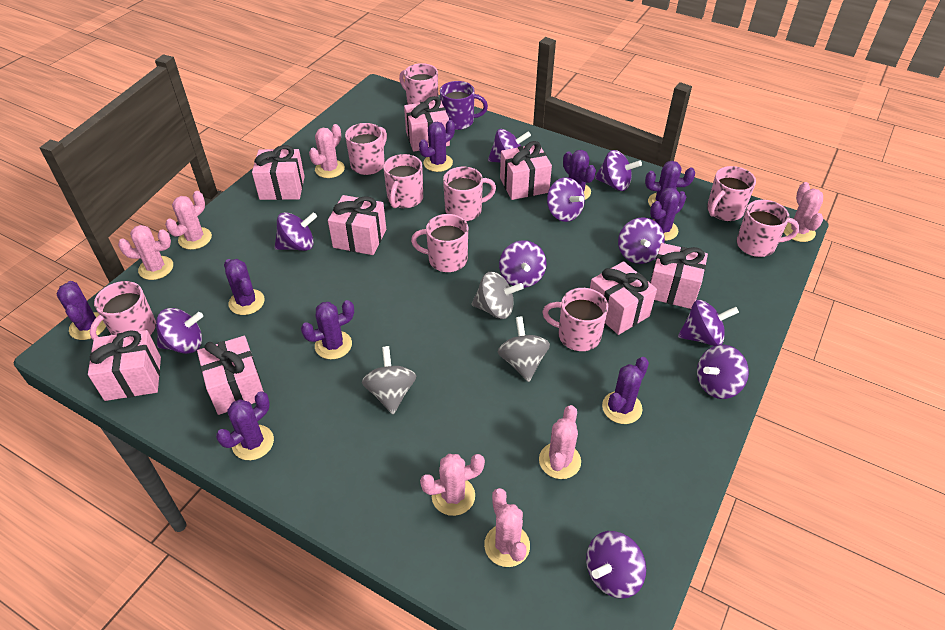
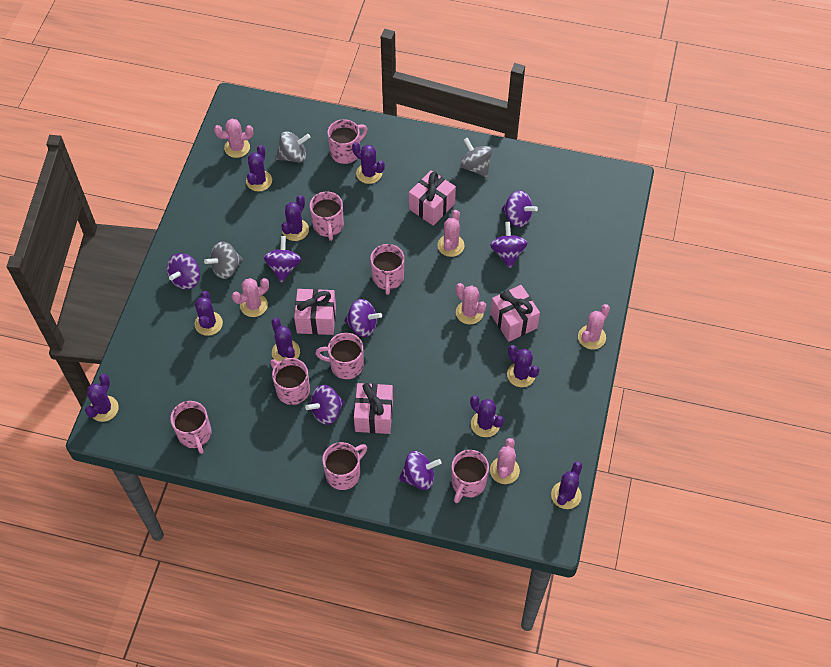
pink cactus: [118,225,173,280] [165,191,212,250] [309,124,345,178] [420,454,485,516] [484,488,530,567] [539,405,581,479] [783,182,823,242] = 7 -> [214,119,253,158] [232,278,269,317] [437,210,465,257] [456,283,486,324] [490,438,520,484] [578,304,610,349] = 6
pink gift: [88,330,161,401] [197,336,264,415] [252,145,305,200] [328,195,386,255] [404,96,450,152] [500,141,552,200] [590,261,657,335] [650,243,708,309] = 8 -> [294,289,336,335] [354,383,393,434] [409,170,456,226] [490,285,540,342] = 4
pink mug: [90,281,156,340] [345,123,387,175] [383,154,423,208] [399,63,438,105] [411,214,468,272] [443,167,496,221] [542,288,608,351] [707,166,756,221] [737,200,800,257] = 9 -> [170,401,212,454] [270,358,310,405] [310,191,344,241] [315,333,364,379] [322,442,367,490] [327,119,367,164] [370,244,404,295] [451,450,489,503] = 8
purple mug: [440,81,488,130] = 1 -> none = 0
purple spinning top: [156,308,203,354] [275,212,317,251] [488,129,531,163] [499,240,547,288] [547,177,585,222] [586,531,646,599] [595,150,642,191] [618,217,665,264] [678,300,739,346] [697,345,749,399] = 10 -> [167,253,200,290] [264,236,301,283] [305,385,344,425] [344,299,382,337] [399,451,442,490] [490,222,527,268] [502,190,538,227] = 7

